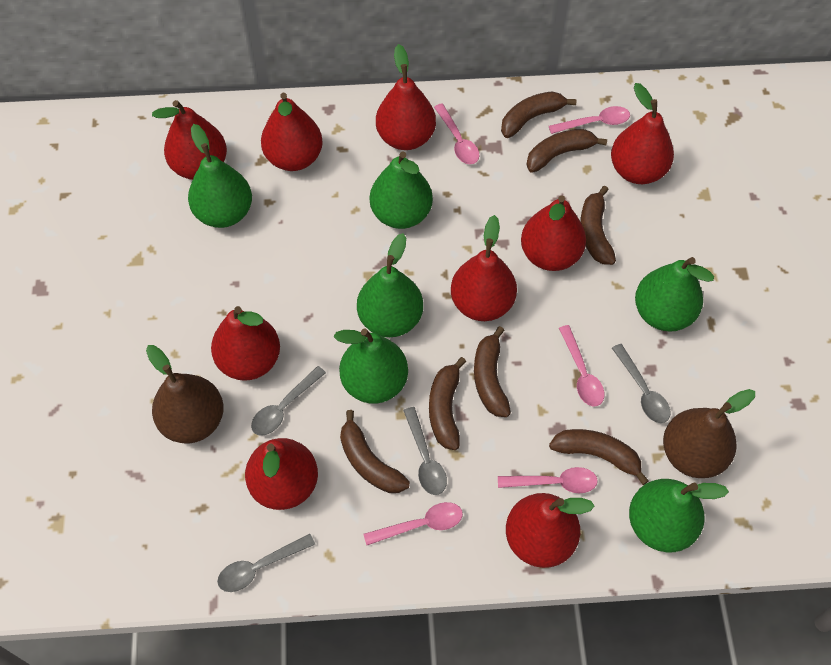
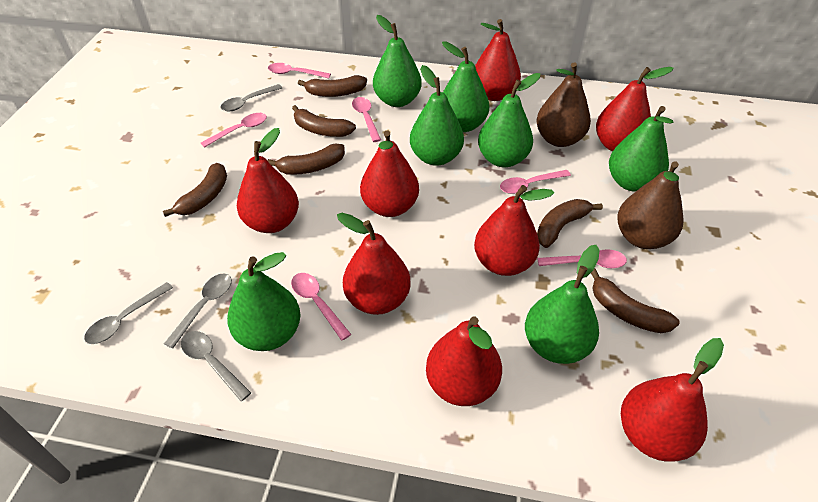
brown banana: [340,410,410,493] [429,357,466,450] [474,326,511,417] [501,91,577,138] [526,129,607,173] [549,429,649,485] [580,186,616,265] = 7 -> [163,163,227,217] [267,144,345,175] [292,105,356,137] [298,75,367,97] [537,199,603,248] [591,269,680,333] = 6
green pear: [188,124,252,228] [333,328,408,404] [357,233,423,337] [370,151,433,229] [629,479,729,552] [635,257,714,332] = 6 -> [227,252,301,351] [373,15,422,107] [410,65,464,166] [442,41,489,132] [478,73,540,167] [525,245,600,364] [609,106,673,192] = 7
pink spoon: [364,502,463,545] [434,104,480,164] [498,467,598,493] [549,106,630,134] [559,325,604,406] = 5 -> [201,113,267,148] [268,63,331,78] [291,273,351,341] [352,97,381,142] [500,170,571,194] [537,249,627,268] = 6
red pear: [152,100,227,180] [211,306,280,381] [245,438,318,510] [261,93,323,171] [376,44,436,150] [451,215,517,321] [506,493,594,568] [521,195,586,271] [611,83,674,184] = 9 -> [237,128,299,233] [337,213,410,315] [360,130,419,217] [426,316,502,406] [474,185,554,276] [475,19,521,101] [596,67,674,152] [621,338,724,462] = 8

